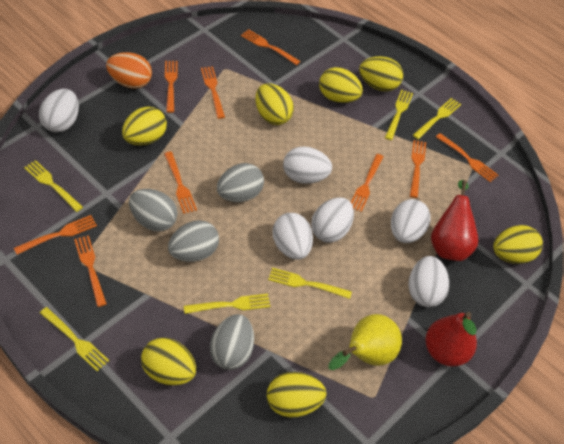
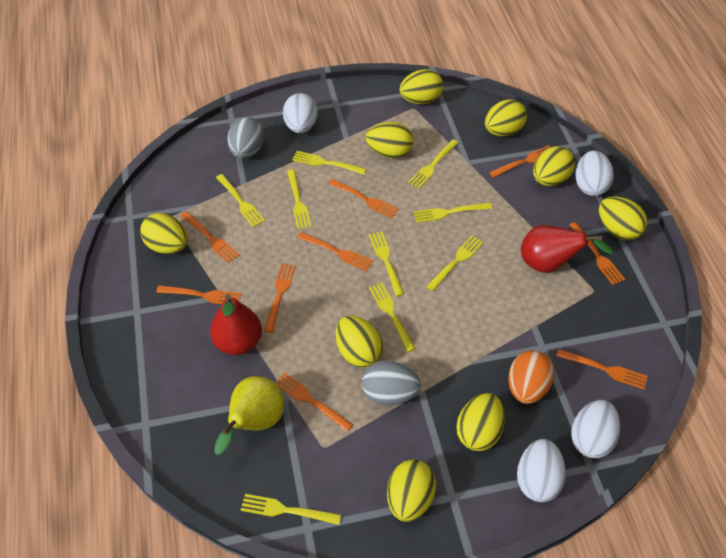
grey egg: [129,189,177,232] [168,220,219,262] [210,314,254,370] [217,163,264,202] = 4 -> [227,117,264,158] [362,361,421,405] = 2
white egg: [39,89,79,132] [273,213,313,260] [283,146,332,184] [311,198,354,242] [391,199,431,243] [408,256,449,307] = 6 -> [283,93,318,133] [517,439,566,502] [571,400,620,458] [575,150,614,196] = 4
yellow egg: [122,107,167,145] [141,338,196,385] [256,83,294,125] [267,372,326,417] [319,67,363,103] [359,56,403,91] [493,225,543,264] = 7 -> [140,213,188,254] [336,315,383,368] [366,122,413,158] [387,460,436,522] [400,69,443,104] [456,393,505,451] [485,99,527,136] [533,146,575,186] [599,196,647,240] = 9
yellow fork: [24,160,83,212] [40,307,109,371] [184,294,270,314] [268,268,352,299] [385,90,413,140] [413,98,461,139] = 6 -> [216,174,265,227] [241,494,341,525] [287,169,311,229] [292,151,366,174] [369,231,404,297] [369,283,416,352] [408,139,458,188] [413,202,492,223] [426,235,484,291] = 9

